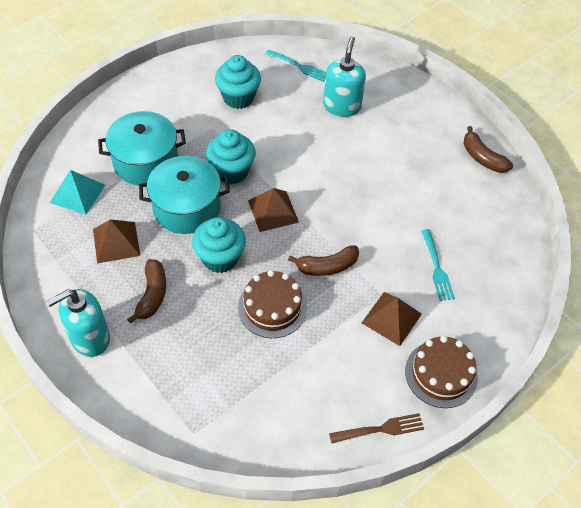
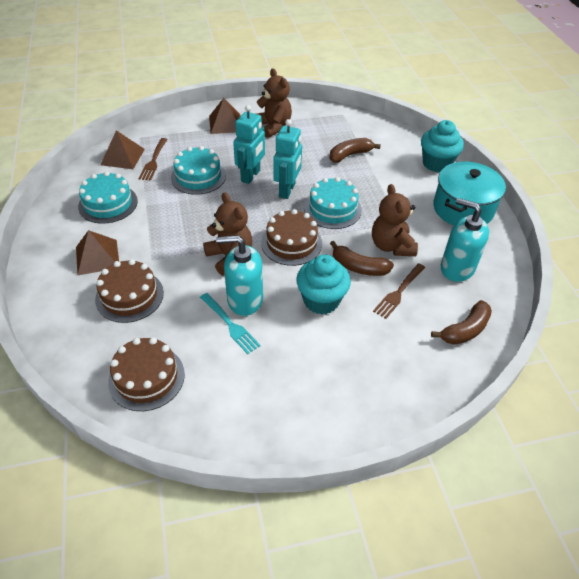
brown cake: [238,270,307,338] [405,336,478,408] = 2 -> [95,259,164,323] [108,337,185,411] [261,209,322,266] = 3
brown fork: [329,413,424,443] = 1 -> [138,138,168,181] [373,263,425,319] = 2
brown teddy bear: none = 0 -> [203,192,252,276] [256,68,292,138] [372,184,418,256] = 3
turquoise cake: none = 0 -> [78,171,138,224] [171,146,226,195] [304,177,362,229] = 3
turquoise cupcake: [192,217,246,273] [206,129,256,184] [215,55,261,109] = 3 -> [296,254,351,315] [421,120,464,173] = 2
turquoise fork: [265,50,326,82] [422,229,455,301] = 2 -> [200,293,260,354] = 1
turquoise pot: [98,111,186,185] [139,156,230,234] = 2 -> [433,162,506,225] = 1
turquoise pyramid: [50,170,105,215] = 1 -> none = 0
turquoise robot: none = 0 -> [233,105,265,184] [273,119,302,199] = 2

